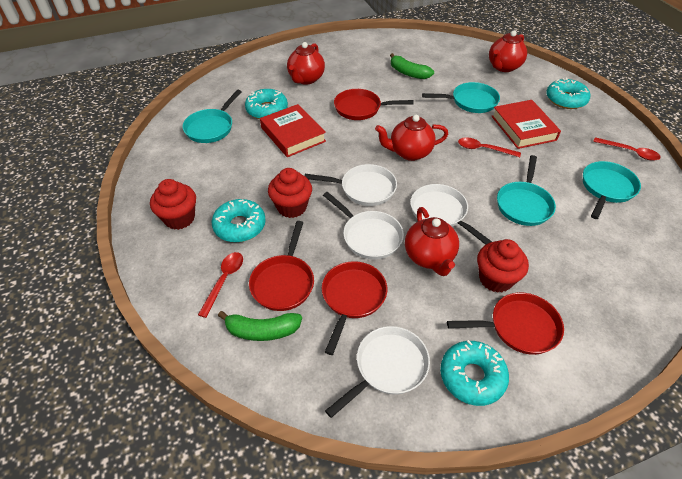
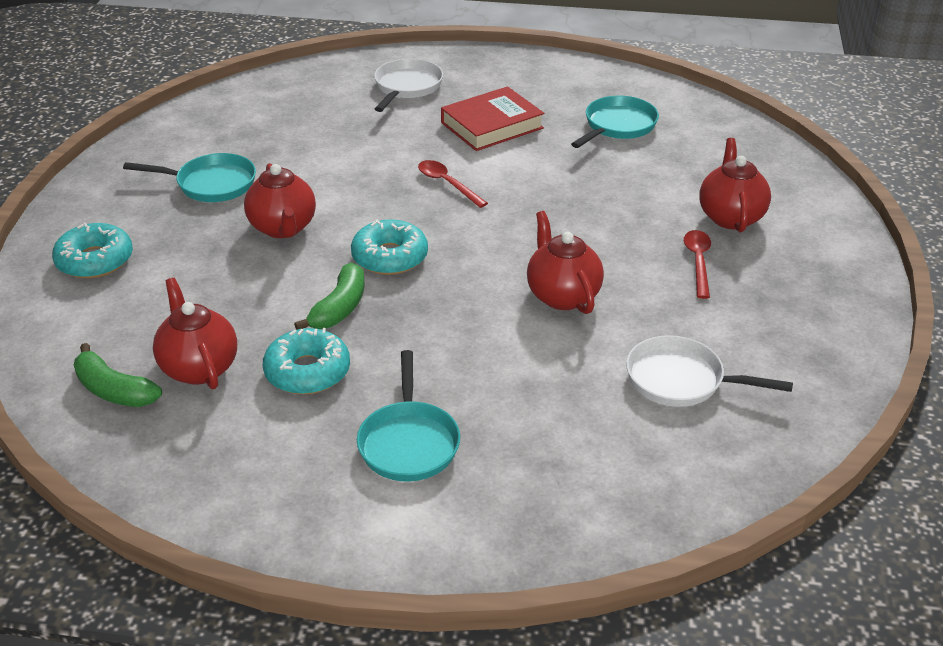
red book: [260,104,326,157] [491,100,561,149] = 2 -> [441,86,544,151] = 1
red cupcake: [150,179,196,230] [268,168,312,218] [477,239,529,293] = 3 -> none = 0
red pan: [249,221,314,311] [322,261,387,355] [334,89,413,120] [447,293,564,355] = 4 -> none = 0
red spoon: [198,252,243,318] [458,137,521,157] [593,137,661,161] = 3 -> [418,160,488,208] [684,230,711,299] = 2
turquoise donut: [212,199,266,242] [245,89,288,119] [440,340,509,406] [546,78,590,109] = 4 -> [52,222,133,279] [263,328,350,395] [351,219,428,275] = 3
turquoise pan: [182,90,242,143] [422,82,500,113] [497,155,556,226] [583,161,641,219] = 4 -> [123,153,256,202] [357,350,460,482] [571,96,659,148] = 3
white pan: [305,164,397,206] [323,192,404,260] [325,326,430,418] [410,184,492,245] = 4 -> [374,58,443,112] [626,335,793,407] = 2

